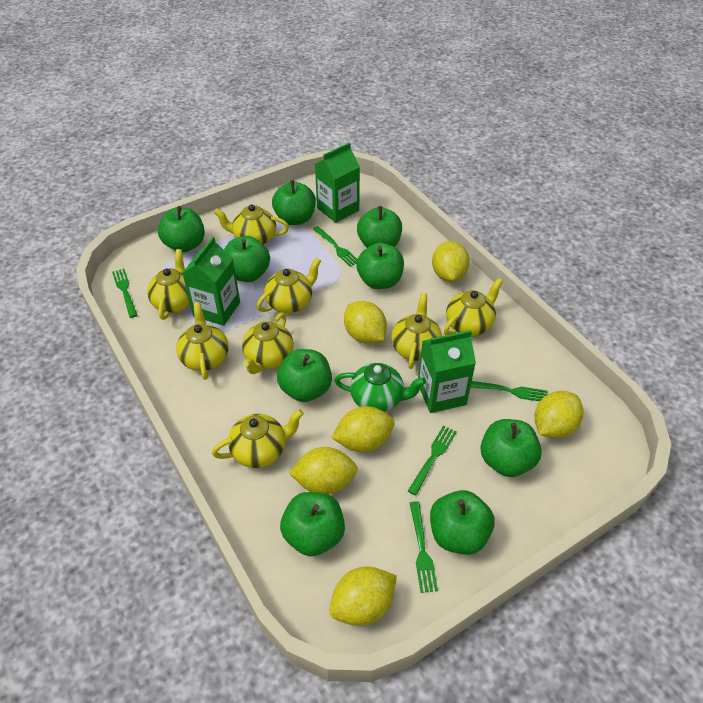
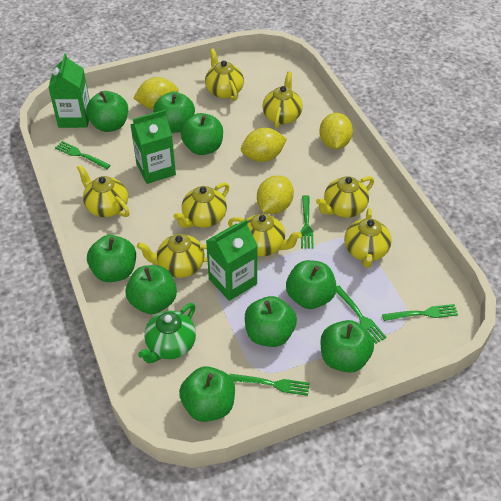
yellow lemon: [289,447,358,495] [329,567,397,626] [332,406,394,452] [344,301,387,344] [432,241,470,282] [534,391,583,439] = 6 -> [133,77,178,109] [241,128,287,162] [257,175,294,214] [319,113,353,149] = 4

